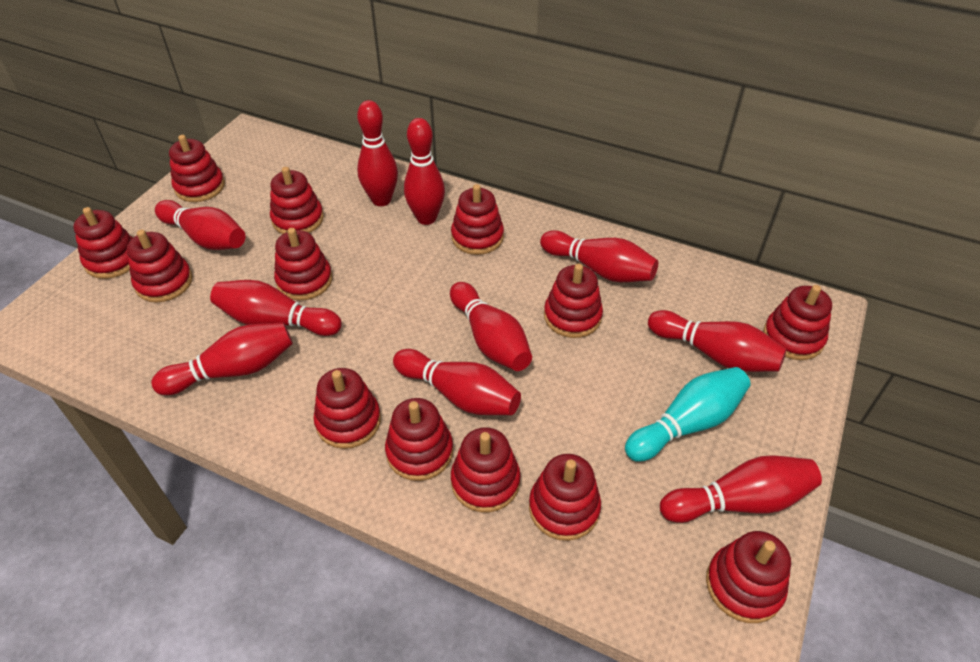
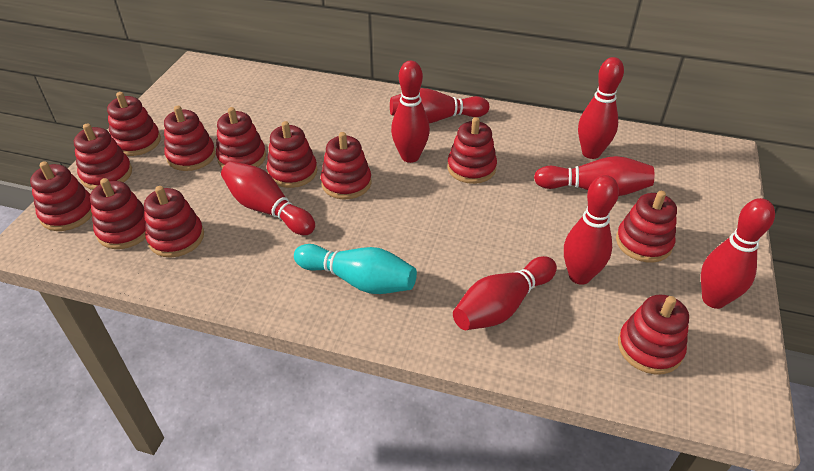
red bowling pin: [151,323,293,395] [155,200,245,250] [210,280,342,336] [357,100,398,206] [393,349,521,415] [404,118,445,225] [450,282,532,371] [540,230,658,282] [648,310,787,372] [660,455,822,523] = 10 -> [221,161,315,235] [390,88,489,123] [391,61,430,163] [453,256,557,330] [534,156,654,196] [564,175,619,285] [578,57,624,159] [701,198,775,309] = 8
red stacking toy: [73,207,133,279] [127,230,193,302] [169,135,225,202] [270,167,324,234] [274,228,332,300] [314,368,381,449] [385,398,453,481] [451,184,504,255] [451,427,521,512] [529,454,601,541] [544,264,603,338] [706,531,791,623] [763,285,832,360] = 13 -> [30,161,92,231] [74,124,132,190] [90,178,146,249] [107,92,161,156] [144,186,204,258] [164,106,216,171] [216,107,266,168] [267,121,317,188] [321,132,371,199] [447,117,497,184] [616,191,677,263] [618,295,689,375] = 12

